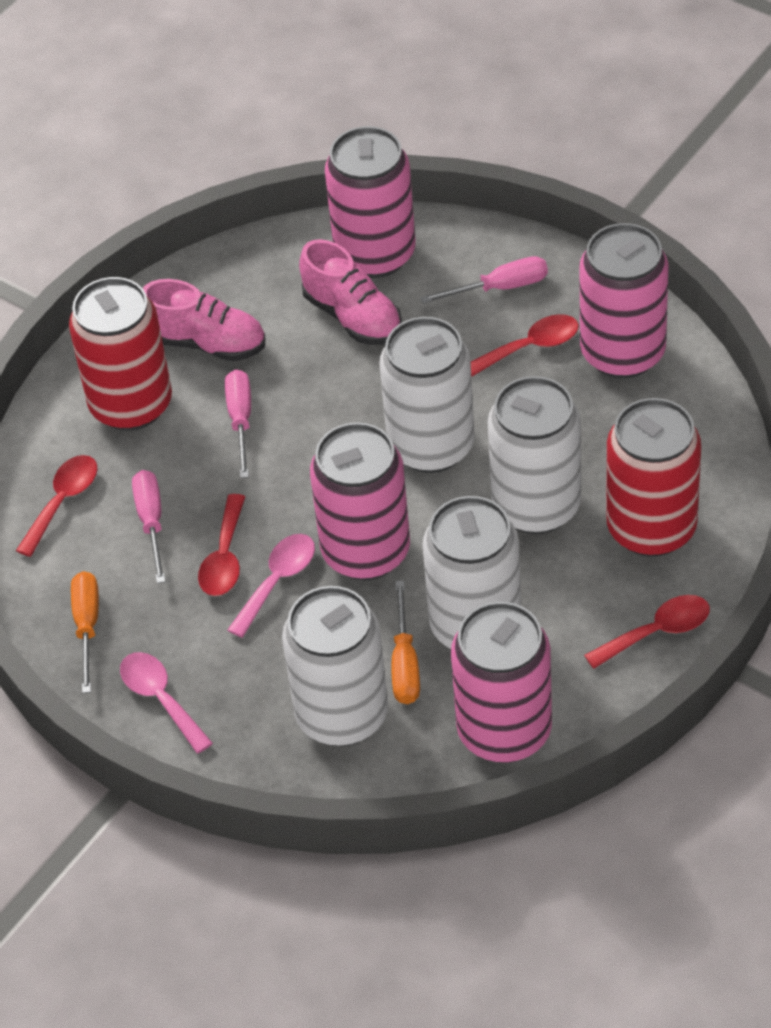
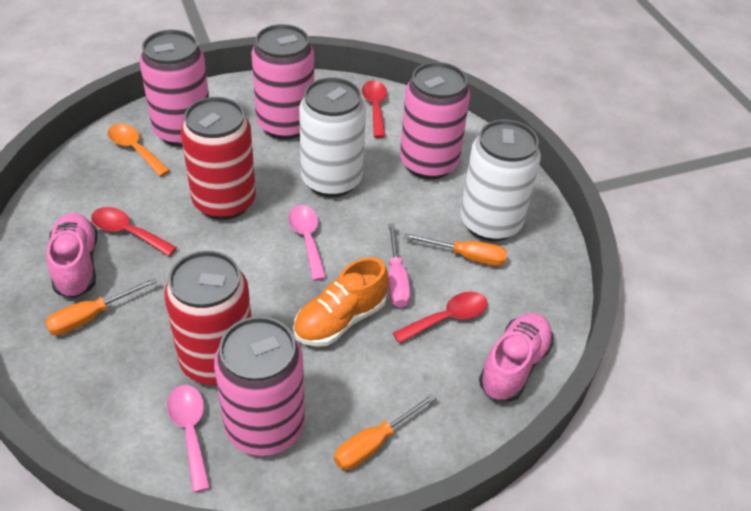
orange screwdriver: [71,571,99,693] [391,580,420,704] = 2 -> [45,278,157,336] [334,393,437,470] [403,233,507,266] = 3
orange shoe: none = 0 -> [293,257,389,347] = 1
orange spoon: none = 0 -> [108,123,170,177] = 1
pink screwdriver: [132,470,166,584] [225,369,251,478] [420,256,548,303] = 3 -> [388,223,410,308] = 1
red spoon: [16,455,98,557] [198,494,245,596] [471,314,579,377] [584,595,710,669] = 4 -> [91,207,177,256] [362,81,387,138] [393,292,487,344] = 3
white can: [282,586,388,746] [379,317,475,473] [422,496,521,649] [488,376,581,534] = 4 -> [299,77,366,197] [460,120,541,241] = 2

